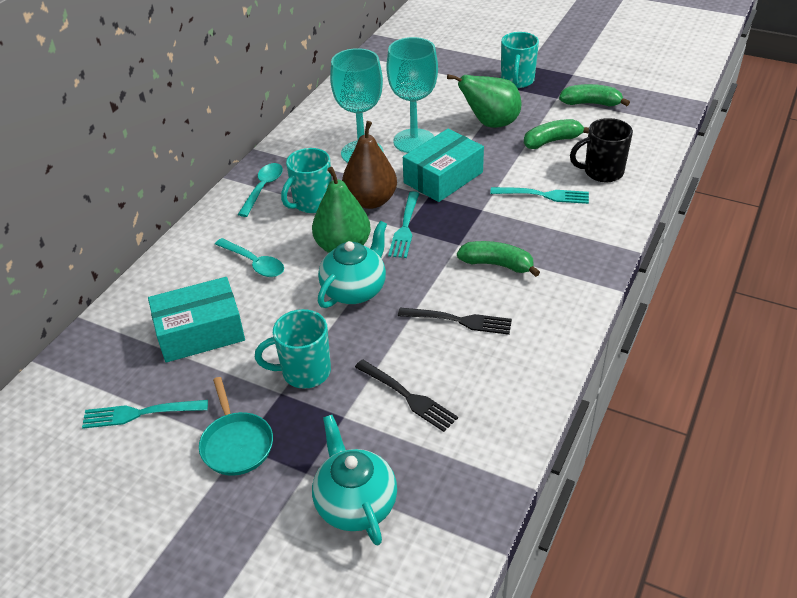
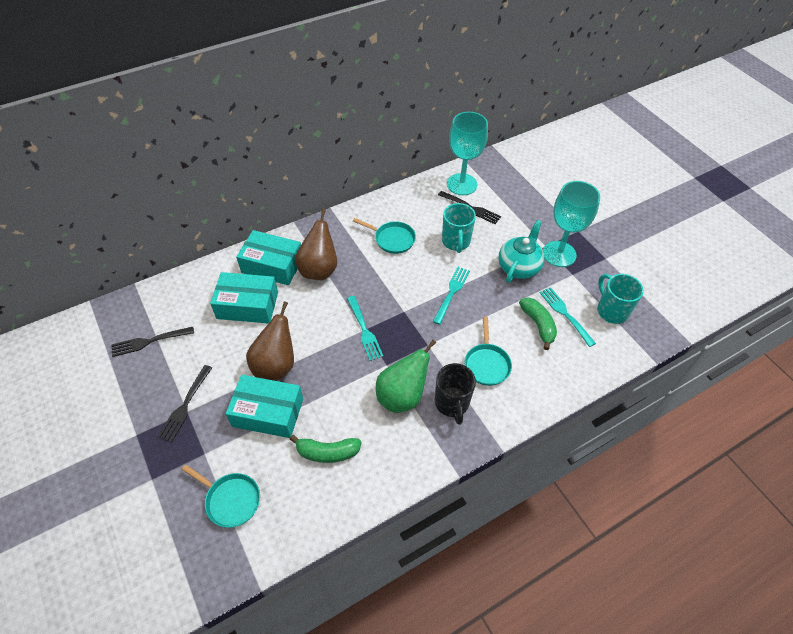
black fork: [355,359,458,432] [398,308,512,335] = 2 -> [111,327,194,357] [158,365,212,442] [438,191,501,224] = 3
brown pear: [342,121,397,209] = 1 -> [246,301,294,381] [295,208,337,280] = 2
green banana: [457,241,540,277] [524,119,589,149] [559,84,630,106] = 3 -> [290,435,362,463] [519,297,557,350] = 2
green pear: [312,167,371,253] [447,74,521,128] = 2 -> [376,340,436,413] = 1
turquoise box: [148,277,245,363] [403,129,484,202] = 2 -> [210,272,278,324] [226,375,303,438] [236,230,301,285] = 3
turquoise mug: [255,309,331,389] [281,148,332,213] [501,32,539,88] = 3 -> [442,203,476,253] [597,274,644,324] = 2
turquoise pan: [199,377,273,476] = 1 -> [182,465,260,528] [353,218,416,254] [465,317,512,386] = 3
turquoise spoon: [215,238,284,277] [238,163,283,217] = 2 -> none = 0
turquoise teapot: [312,415,397,546] [318,221,387,308] = 2 -> [498,220,545,283] = 1

